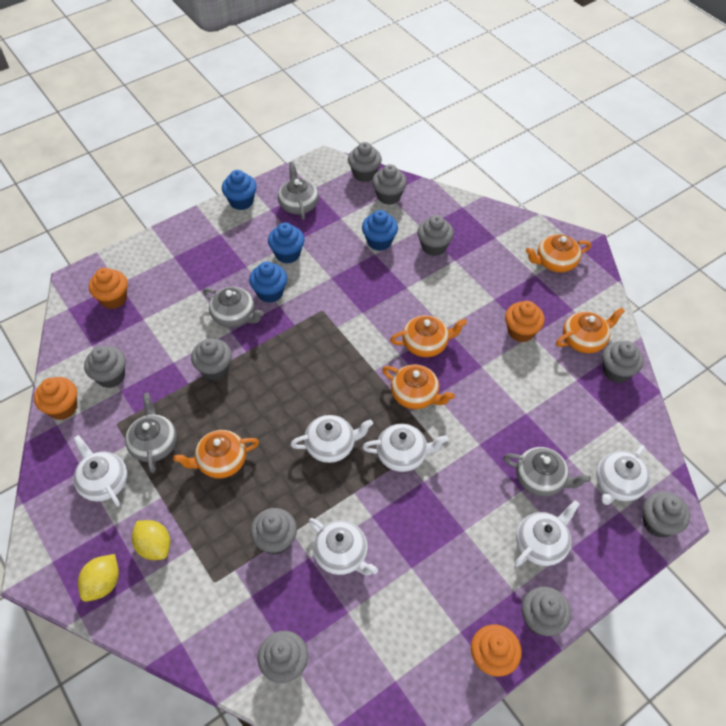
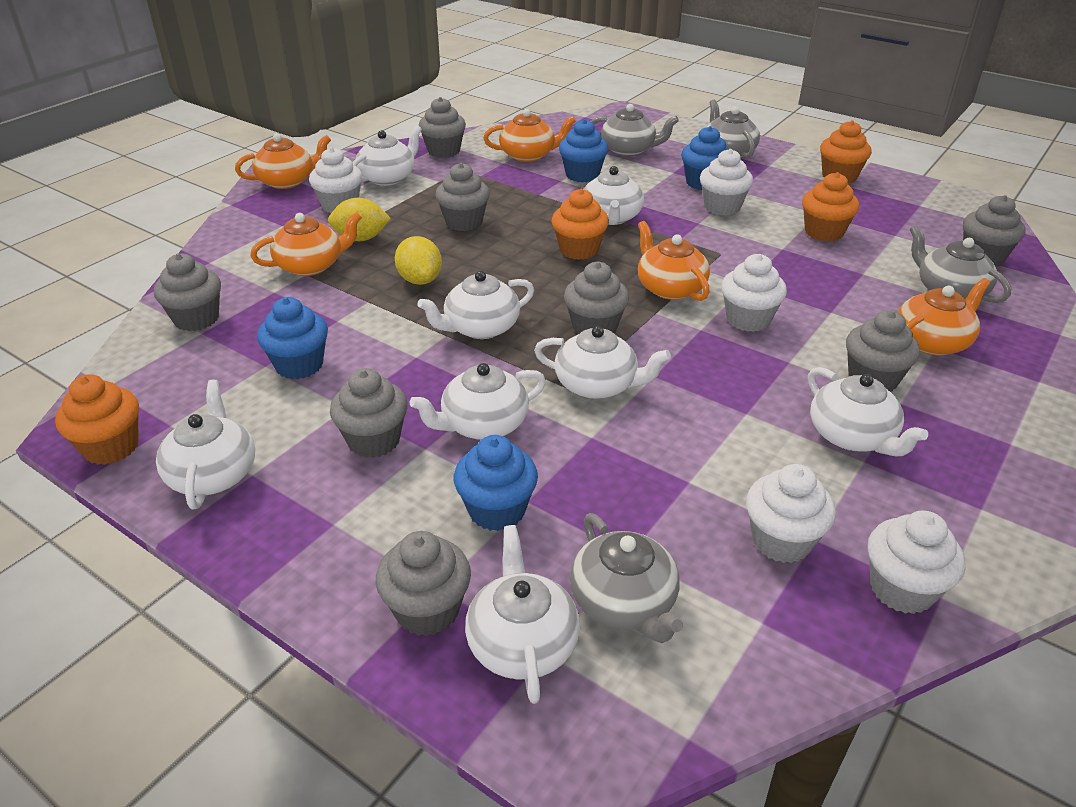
grey cupcake: [84,346,126,388] [191,339,232,381] [250,508,297,555] [258,631,308,683] [348,142,382,182] [372,164,407,205] [417,215,454,256] [522,587,571,636] [602,341,644,383] [643,491,690,538] = 10 -> [154,253,221,331] [330,368,408,458] [376,531,471,636] [419,97,466,158] [435,163,490,231] [564,262,629,334] [846,310,920,391] [963,195,1026,266] = 8
white cupcake: none = 0 -> [309,147,363,213] [700,149,753,216] [721,254,787,332] [746,464,836,563] [868,511,966,614] = 5
white teapot: [73,435,127,507] [290,415,373,463] [308,518,378,576] [362,424,448,472] [514,500,580,567] [596,445,650,505] = 6 -> [156,380,255,510] [352,125,422,186] [410,363,546,440] [417,271,534,339] [465,525,580,704] [534,326,671,399] [583,166,644,225] [808,367,928,457] = 8

